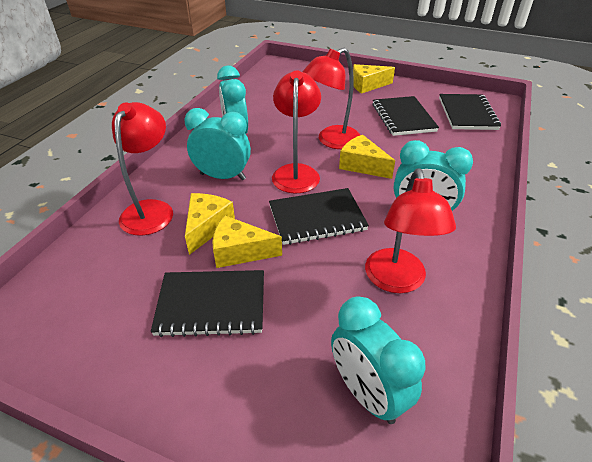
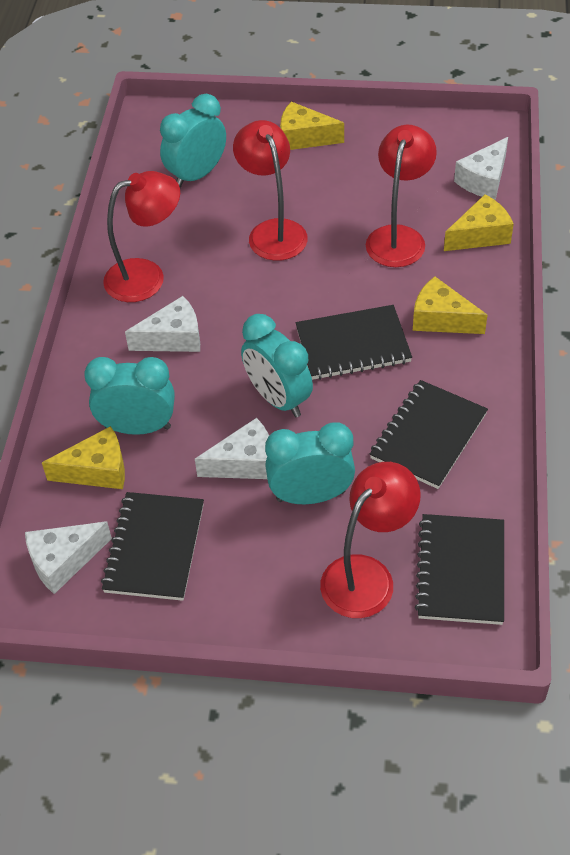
white cheese: none = 0 -> [25,521,112,594] [125,296,200,352] [195,418,269,479] [454,137,508,200] = 4

